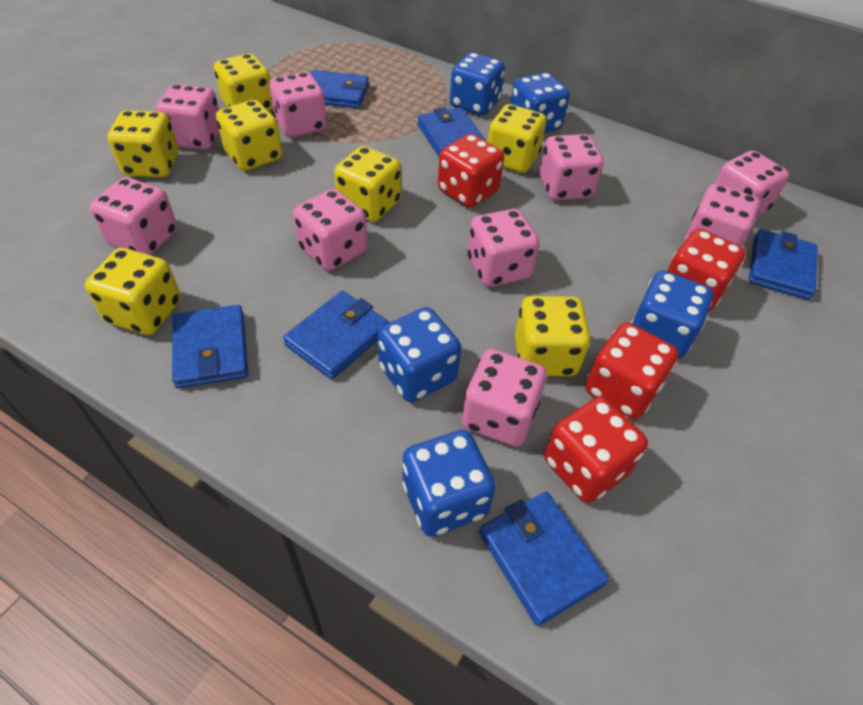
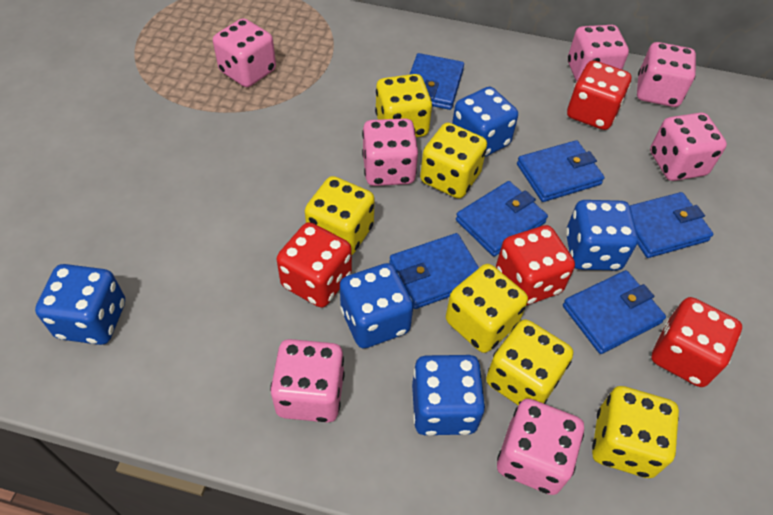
pink dice: [90,177,177,255] [156,84,220,150] [269,72,327,138] [293,189,367,271] [462,349,547,446] [467,209,539,287] [539,134,603,201] [684,184,760,247] [714,151,789,217] = 9 -> [213,18,276,87] [270,339,345,422] [362,118,418,186] [497,399,584,495] [568,25,629,82] [637,42,696,107] [650,112,727,181] = 7
yellow dice: [85,248,181,335] [108,110,179,177] [214,53,273,111] [216,100,282,171] [334,146,401,222] [488,104,546,173] [515,296,590,376] = 7 -> [305,176,375,255] [375,74,432,137] [420,123,487,198] [446,264,528,353] [486,319,573,405] [592,386,679,478] = 6

